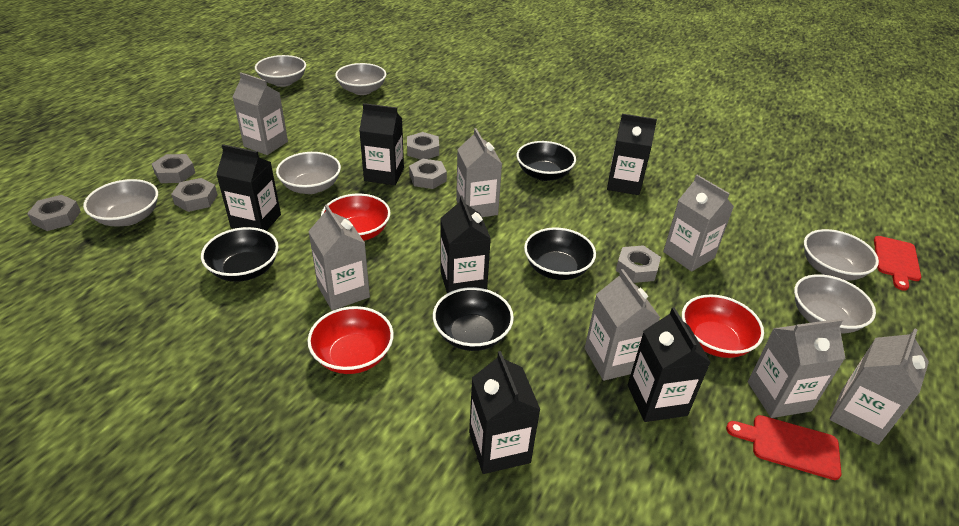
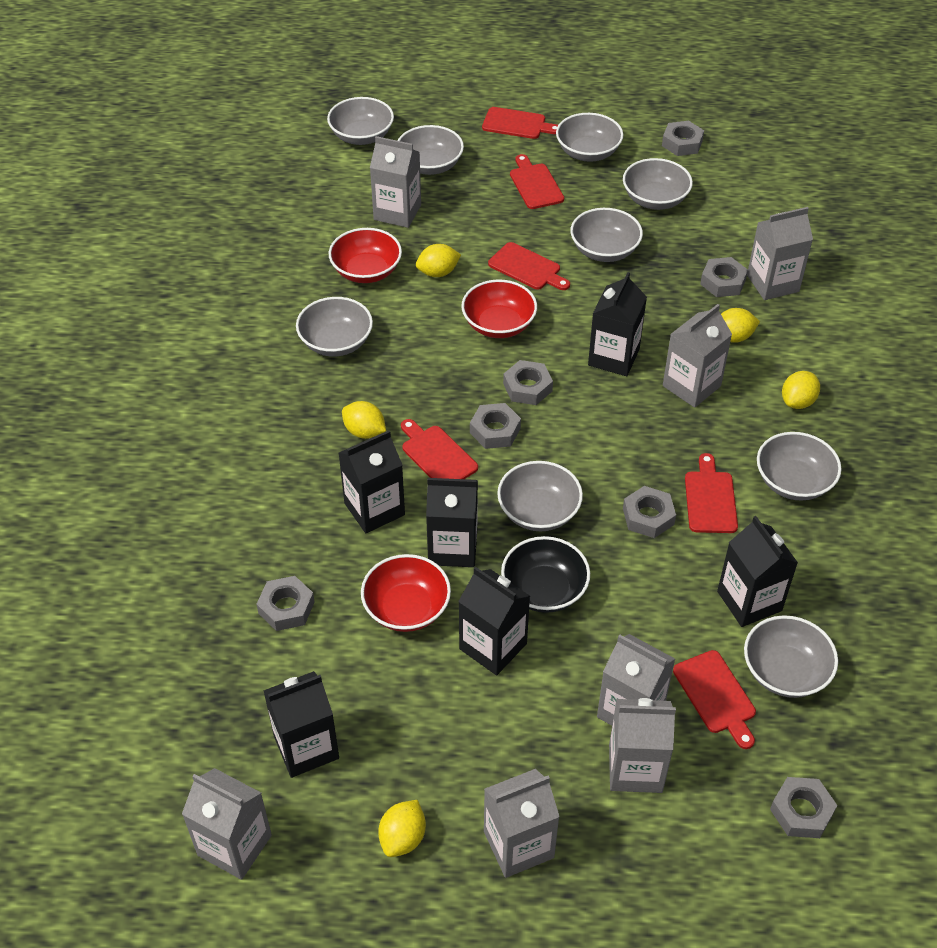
black bowl: [201,227,279,282] [433,287,514,351] [516,141,576,181] [524,227,596,280] = 4 -> [501,536,590,613] = 1
grey bowl: [83,179,158,227] [255,55,306,87] [276,152,341,194] [335,63,386,95] [794,274,876,333] [804,229,879,281] = 6 -> [296,297,373,357] [327,97,394,145] [397,125,464,175] [497,461,583,532] [556,113,623,162] [570,208,643,262] [623,158,693,210] [744,615,838,698] [757,432,842,501] = 9
grey nut: [27,195,81,231] [152,154,195,183] [171,178,218,212] [407,132,439,160] [409,159,447,189] [616,245,661,283] = 6 -> [256,576,315,631] [470,403,521,449] [503,360,553,405] [623,486,676,538] [662,121,704,156] [700,257,748,297] [770,777,837,838] = 7
red cutting board: [726,415,841,480] [874,236,921,291] = 2 -> [401,419,478,479] [482,107,558,139] [488,242,570,290] [510,154,564,209] [673,650,756,749] [685,453,738,533] = 6
yellow lemon: none = 0 -> [342,401,386,439] [378,800,426,857] [416,244,461,277] [721,308,760,343] [782,371,820,409] = 5

